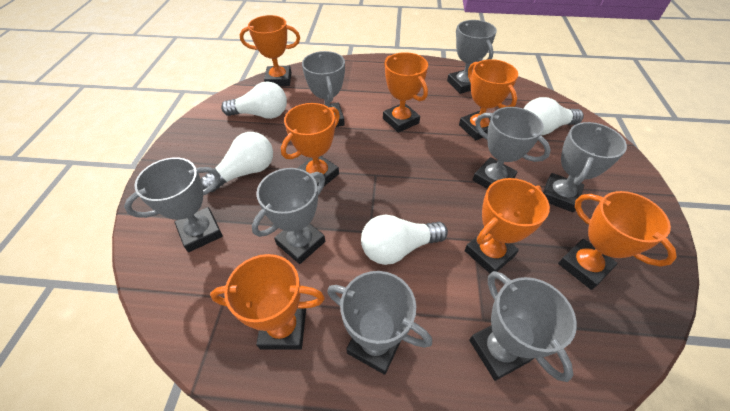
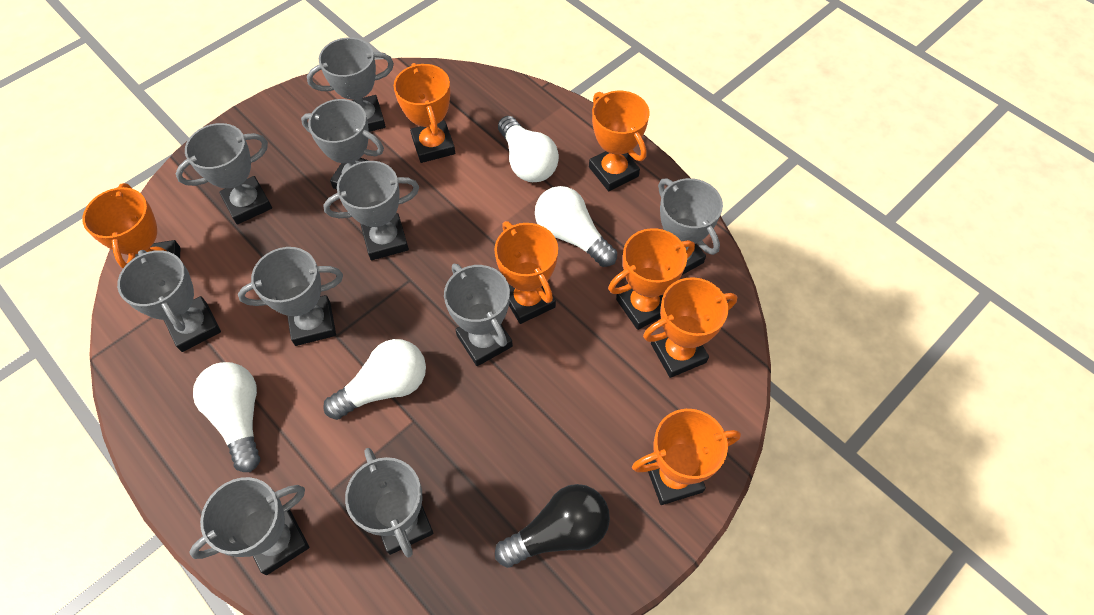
black light bulb: none = 0 -> [495,484,610,568] = 1
grey trophy: [124,157,223,252] [252,168,325,264] [302,51,345,127] [327,271,432,375] [447,20,497,94] [469,271,577,382] [473,107,551,189] [543,122,627,212] = 8 -> [117,250,221,352] [176,123,272,225] [189,477,309,575] [238,247,343,346] [301,99,384,189] [307,37,394,132] [323,161,419,260] [345,448,433,558] [444,264,513,366] [658,178,723,275] = 10

